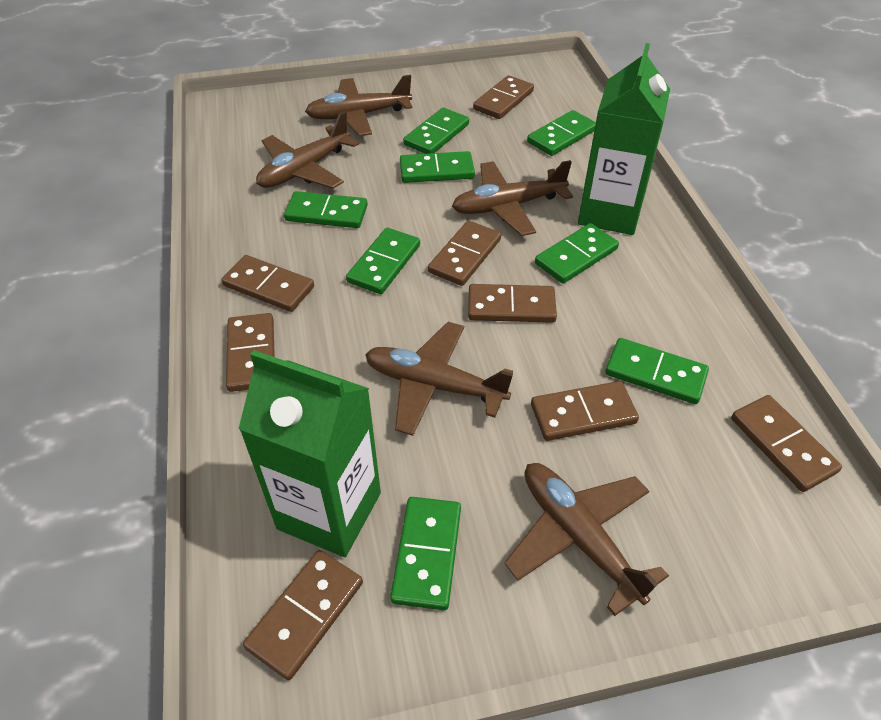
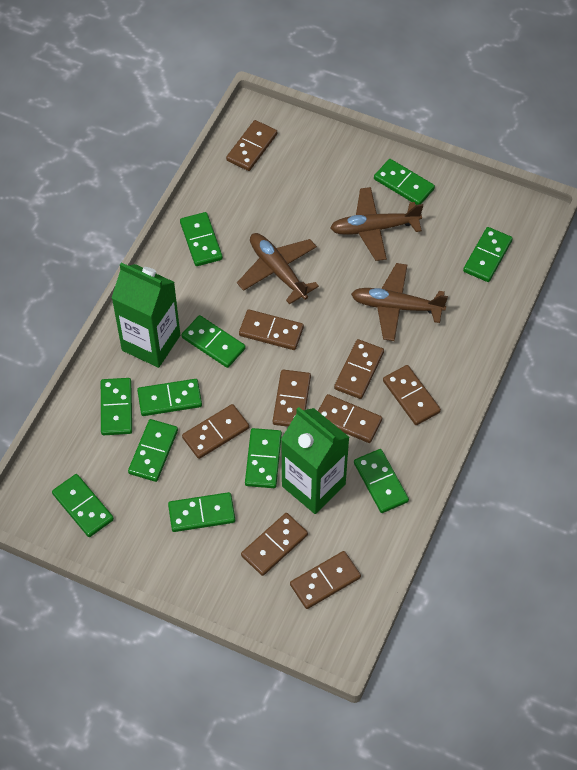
brown domino: [221,255,314,312] [226,313,275,392] [243,550,363,680] [428,220,501,286] [468,284,557,323] [473,75,534,119] [531,381,639,441] [731,395,842,492] = 8 -> [182,404,249,459] [226,120,277,171] [239,309,304,350] [241,513,308,576] [273,369,311,427] [290,551,361,609] [318,394,382,443] [334,339,384,399] [383,365,441,425] = 9
brown plane: [256,111,359,189] [305,75,412,136] [365,322,513,436] [452,160,573,236] [504,463,669,616] = 5 -> [237,233,319,305] [330,187,423,261] [351,263,448,341] = 3
green domino: [284,191,368,228] [346,228,420,294] [390,497,461,610] [400,151,475,183] [403,108,469,154] [527,110,596,156] [535,223,619,283] [605,338,709,404] = 8 -> [52,474,114,537] [101,378,132,435] [128,419,178,482] [137,379,202,416] [168,492,235,532] [180,212,223,266] [182,315,245,368] [245,428,282,488] [354,449,409,513] [374,159,435,205] [463,227,513,282] = 11

